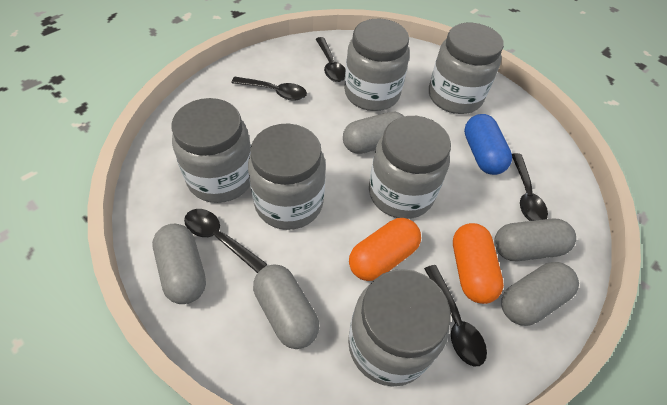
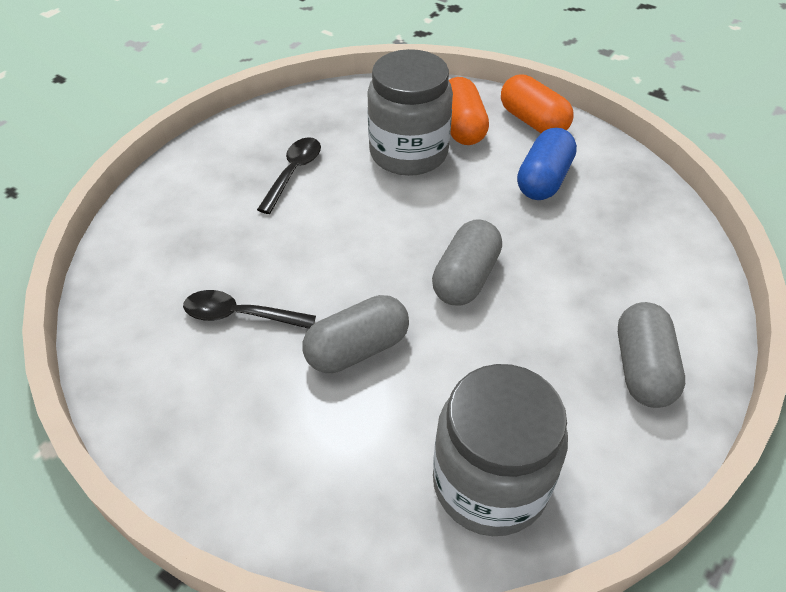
black spoon: [184,209,267,273] [231,77,307,101] [316,37,346,82] [424,265,487,367] [512,153,548,221] = 5 -> [183,290,316,329] [257,137,321,214] = 2
grey capsule: [152,224,206,304] [253,265,319,349] [343,112,404,154] [495,218,576,261] [501,262,579,326] = 5 -> [303,295,409,373] [432,219,502,305] [618,302,685,408] = 3
grey jar: [171,98,251,203] [248,124,326,230] [344,19,410,111] [348,269,451,387] [369,116,451,219] [429,23,504,114] = 6 -> [367,49,453,176] [433,364,568,536] = 2

